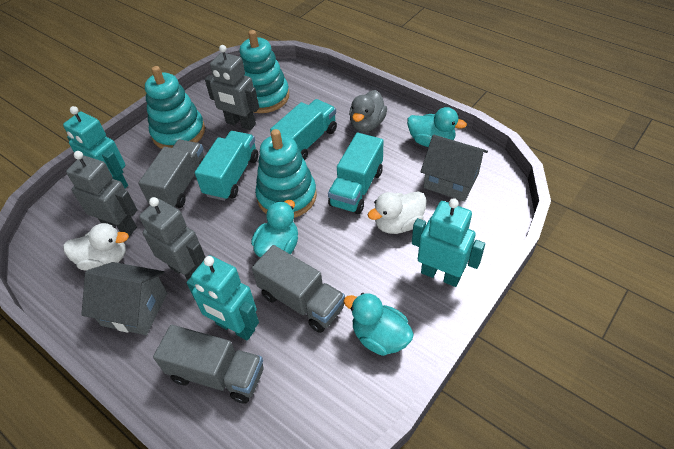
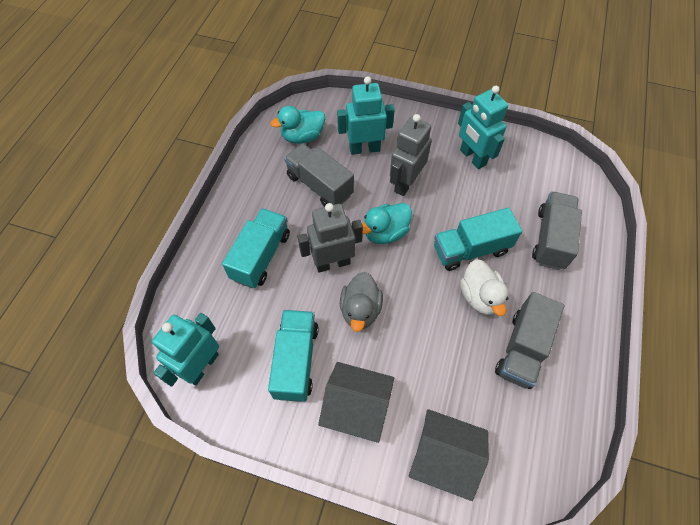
grey robot: [66,151,137,236] [139,197,205,280] [205,45,259,130] = 3 -> [297,203,363,273] [390,114,432,196] = 2
turquoise duck: [251,200,298,257] [343,293,414,356] [407,107,467,147] = 3 -> [270,106,325,144] [362,203,412,244] = 2
turquoise stacking toy: [145,66,205,149] [240,30,289,113] [255,129,317,218] = 3 -> none = 0
white duck: [63,223,129,271] [368,191,427,234] = 2 -> [460,259,508,316] = 1

